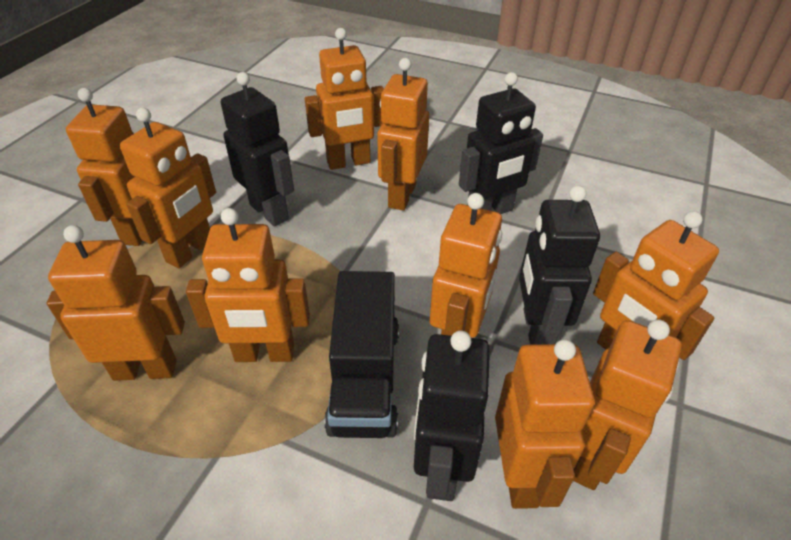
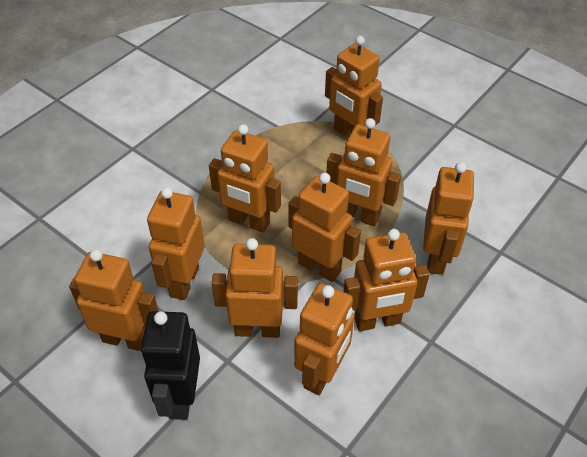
black robot: [221,72,294,227] [414,331,490,501] [459,72,543,214] [519,185,600,345] = 4 -> [141,311,200,420] = 1
black truck: [325,271,399,438] = 1 -> none = 0

